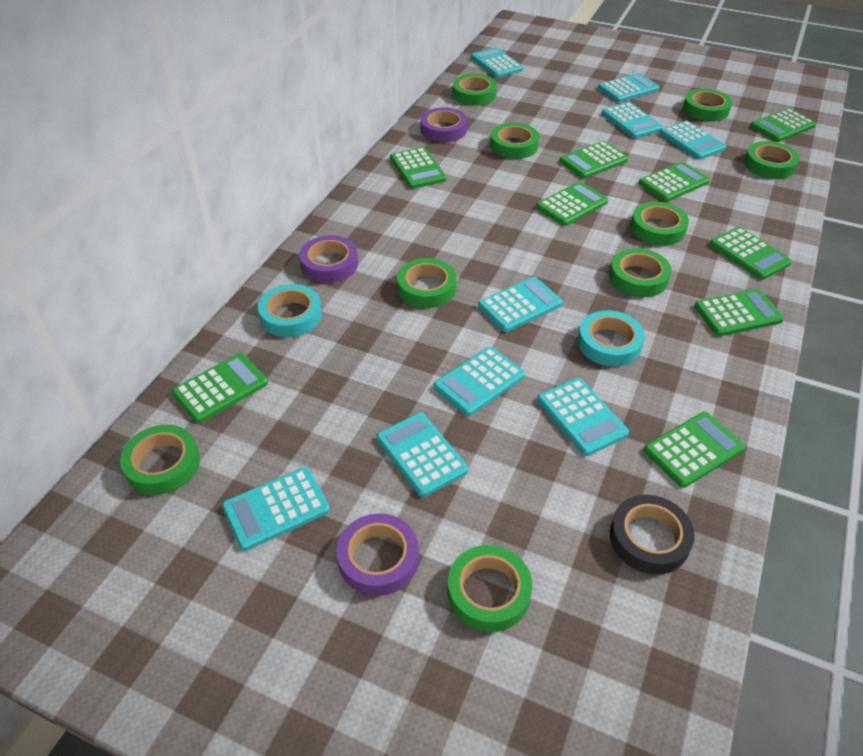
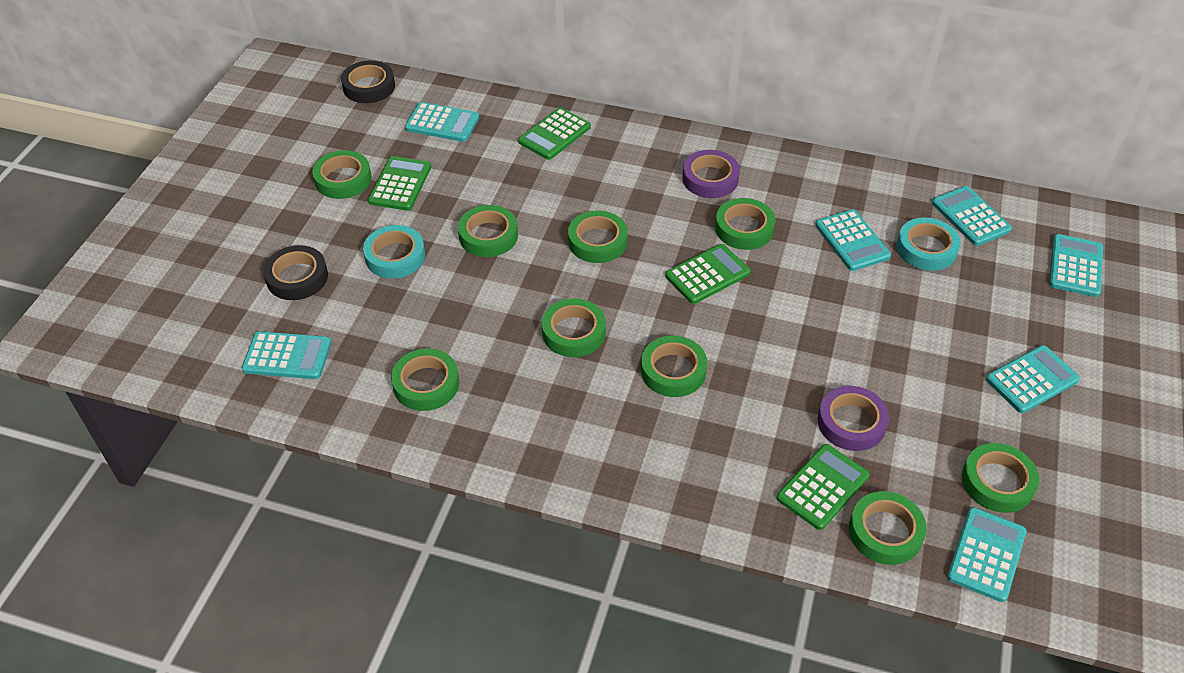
black tape: [610,495,695,575] = 1 -> [263,245,328,300] [341,61,395,103] = 2
green calculator: [171,353,268,423] [390,147,447,189] [536,182,608,226] [559,141,628,179] [638,162,710,202] [644,412,746,488] [694,289,784,336] [709,227,792,280] [750,108,816,142] = 9 -> [368,156,431,211] [518,108,591,160] [665,244,750,304] [776,444,869,530] = 4
purple tape: [299,235,358,283] [336,513,419,596] [420,108,467,142] = 3 -> [682,150,740,198] [818,386,889,451] = 2
turquoise calculator: [222,467,330,551] [376,413,468,497] [434,347,525,416] [471,47,523,78] [478,277,563,332] [537,378,629,456] [598,73,659,102] [601,102,663,139] [660,121,726,160] = 9 -> [242,331,332,379] [405,102,479,142] [815,209,891,271] [932,186,1012,246] [947,507,1026,602] [986,345,1080,413] [1049,234,1103,297] = 7

